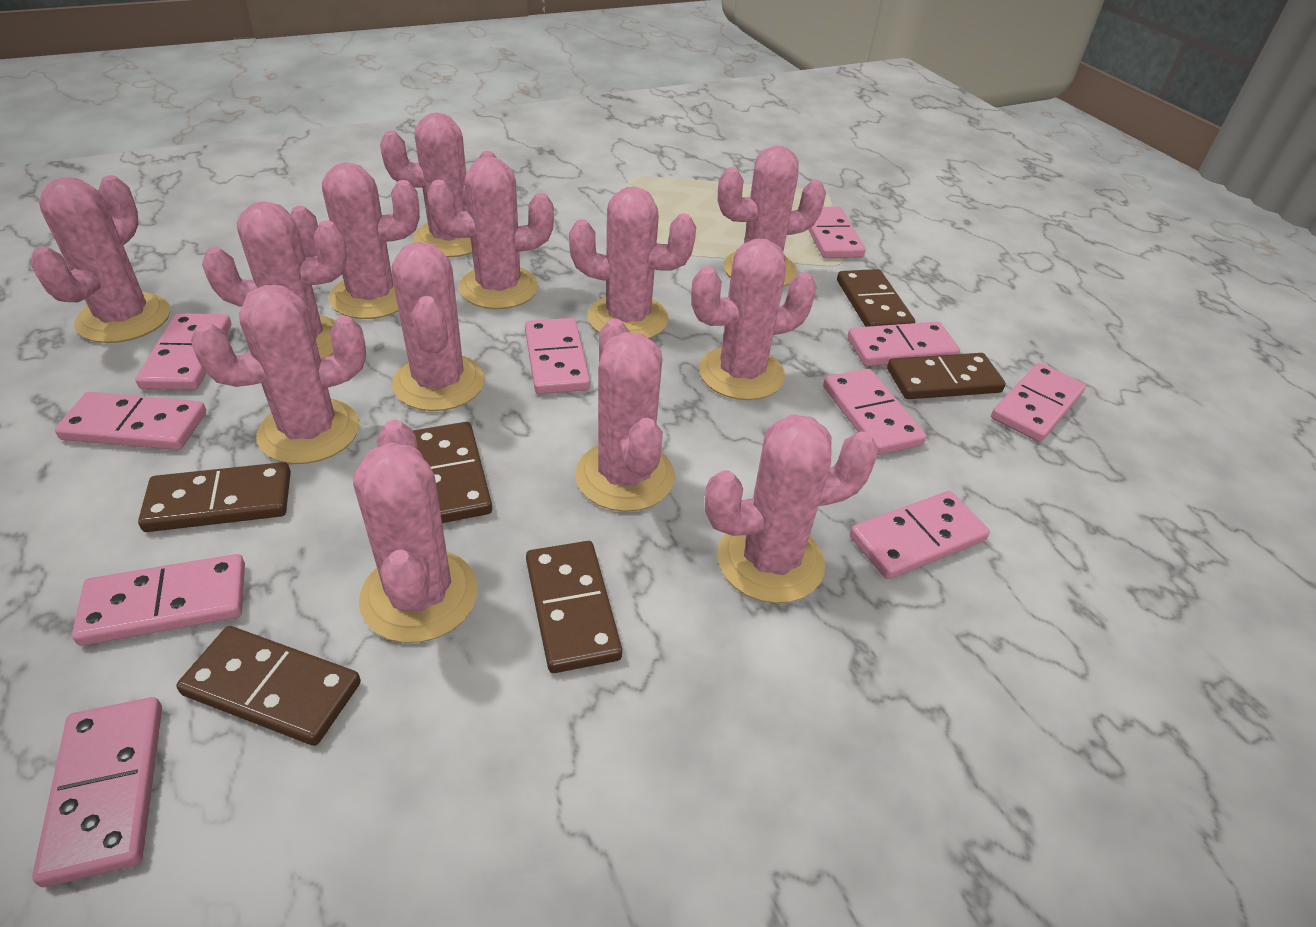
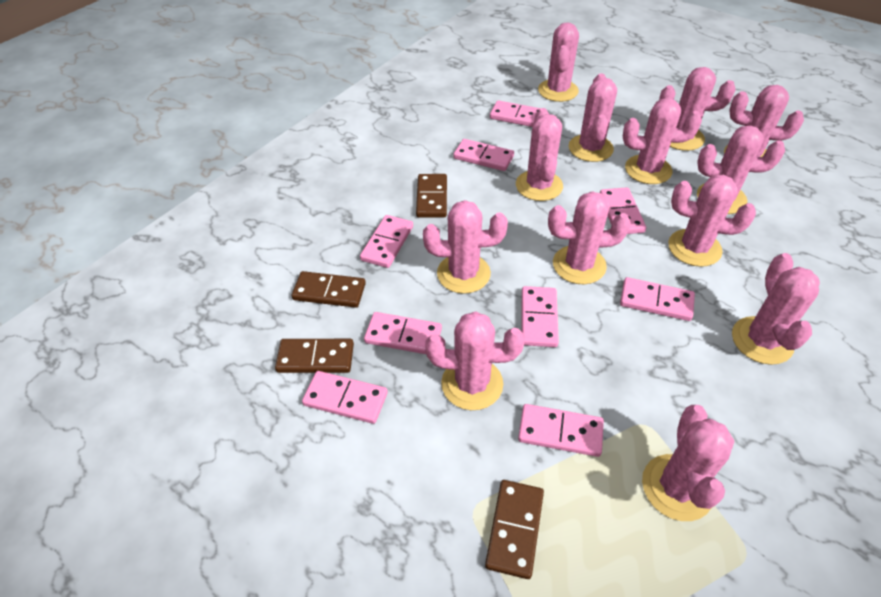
brown domino: [138,462,291,532] [176,626,361,746] [413,422,492,523] [526,541,622,673] [837,269,915,327] [887,353,1006,399] = 6 -> [275,339,354,373] [292,271,366,308] [416,174,447,217] [485,480,544,579] = 4
pink domino: [32,697,162,887] [55,392,206,450] [72,554,245,646] [135,313,231,390] [525,318,590,394] [808,207,866,258] [823,369,926,455] [847,322,960,366] [850,491,990,579] [991,363,1086,442] = 10 -> [302,371,388,424] [360,215,413,268] [364,312,442,354] [453,139,514,171] [490,100,541,127] [518,404,604,457] [521,286,559,347] [600,187,646,234] [620,277,695,321] = 9

